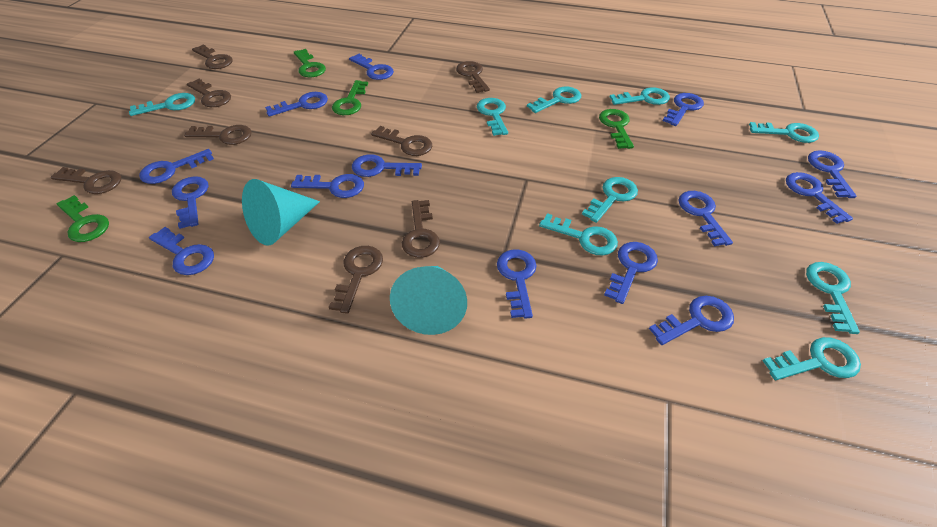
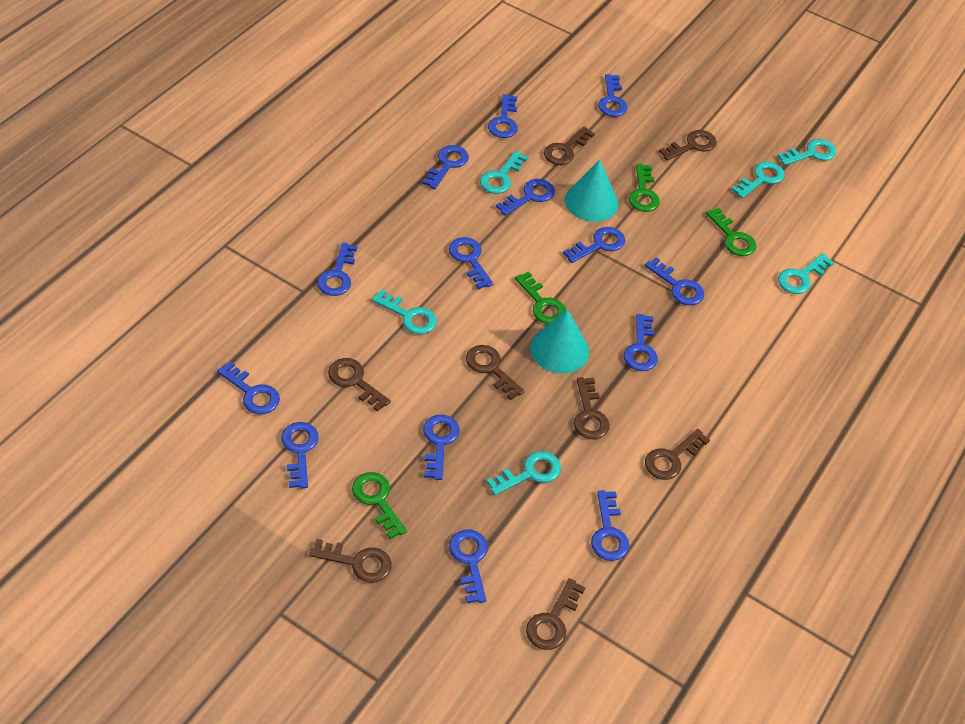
turquoise key: [129,93,195,116] [477,98,508,136] [527,87,581,113] [539,213,618,256] [582,177,638,223] [610,87,670,105] [749,122,819,143] [763,337,861,380] [806,262,860,334] = 9 -> [372,290,437,334] [480,151,528,194] [487,451,561,495] [732,162,785,198] [777,139,837,166] [778,253,834,294] = 6

